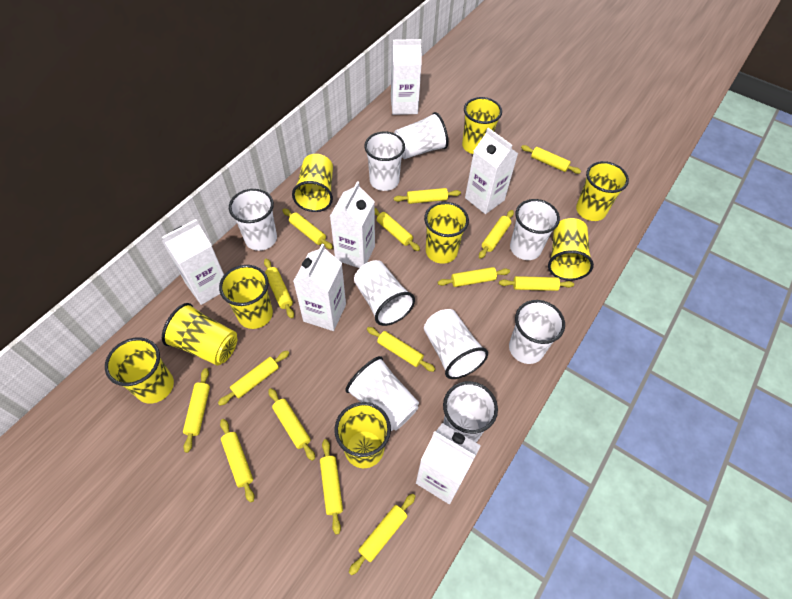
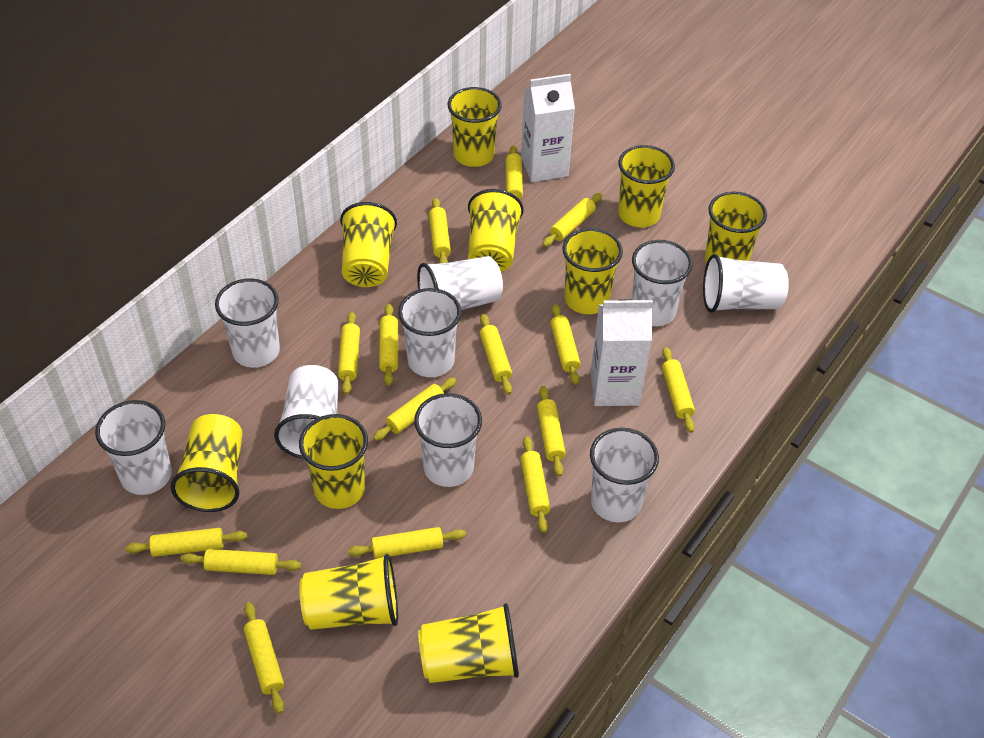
white carton: [162,219,224,305] [293,244,346,331] [330,181,375,268] [391,39,422,115] [416,423,481,504] [465,128,518,214] = 6 -> [521,74,575,182] [591,299,653,406] = 2
yellow cup: [105,337,174,404] [162,303,237,365] [219,265,273,329] [292,154,333,212] [335,402,391,468] [424,202,469,264] [462,97,502,154] [548,218,594,281] [576,161,629,221] = 9 -> [171,414,243,512] [299,414,368,509] [299,554,398,630] [340,202,397,287] [418,603,519,683] [448,87,502,167] [468,189,524,272] [563,228,623,314] [618,145,675,227] [704,192,767,264] = 10

